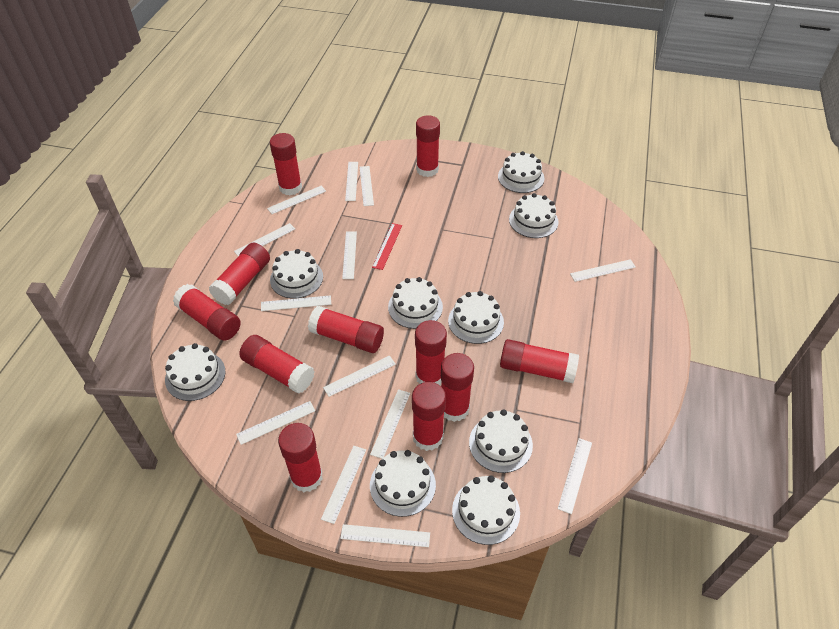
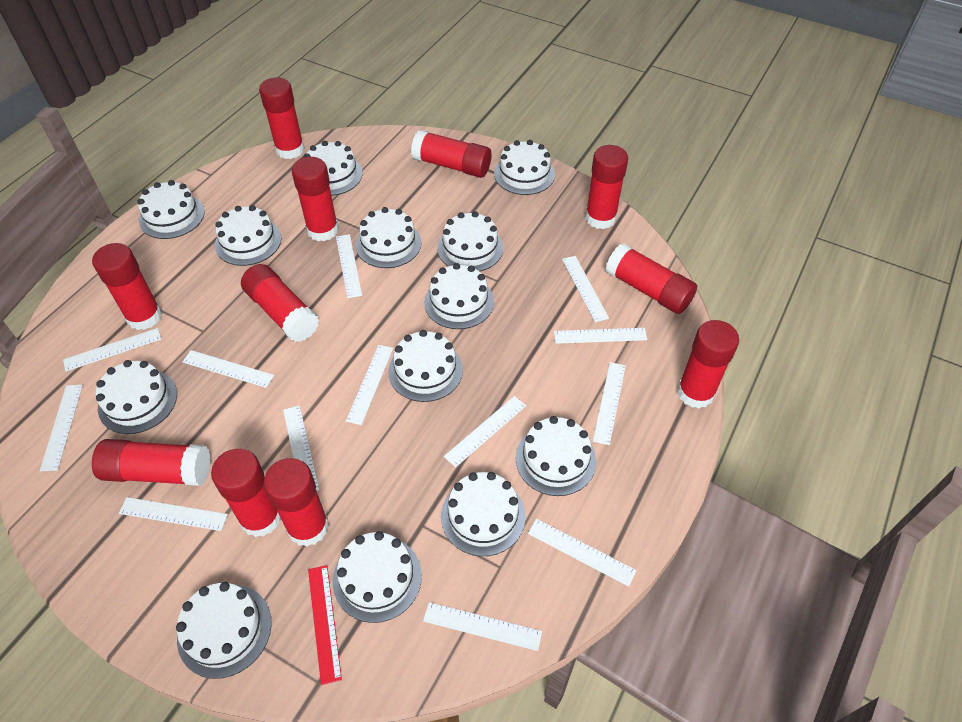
white cake: [165,343,226,401] [270,249,323,298] [370,450,436,517] [388,277,443,329] [448,291,504,344] [452,475,520,545] [469,409,533,473] [498,151,544,193] [509,193,559,238] = 9 -> [96,360,177,434] [137,180,205,239] [176,582,272,679] [215,205,281,266] [304,141,363,196] [333,531,422,623] [356,207,421,268] [388,330,463,402] [424,263,494,329] [437,211,503,272] [441,472,526,556] [494,140,555,195] [516,416,596,496] = 13

